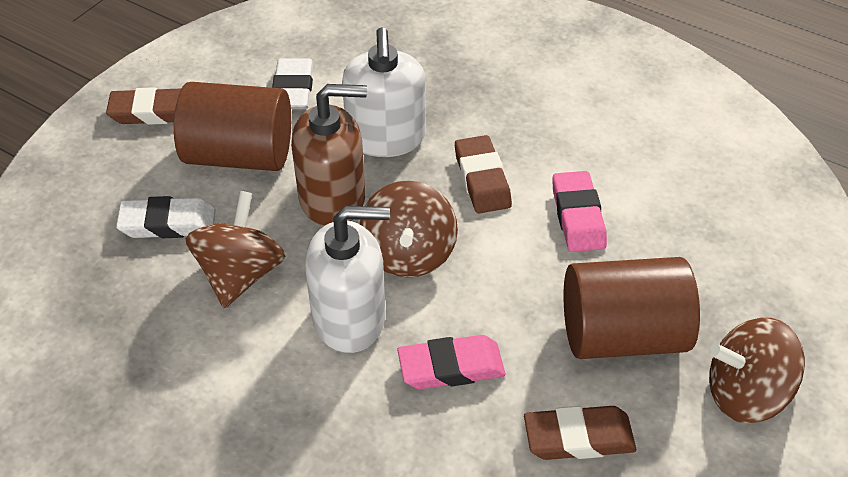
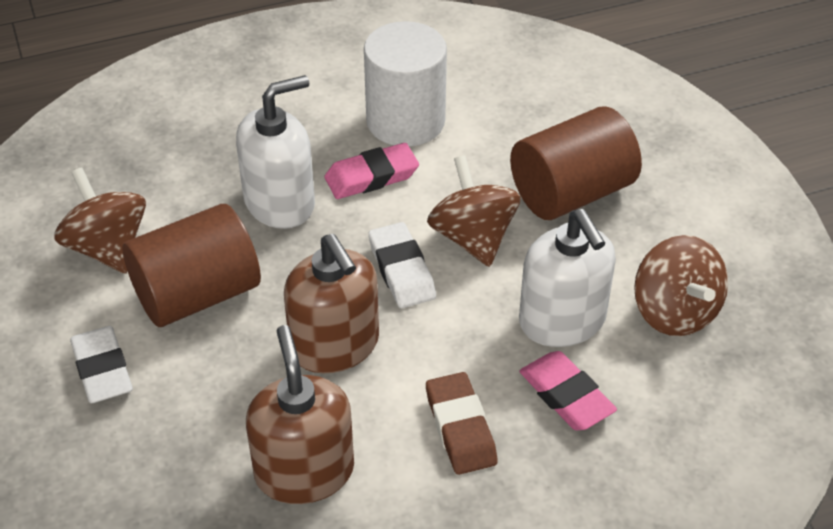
brown eraser: [106,87,181,125] [455,135,512,213] [524,406,636,460] = 3 -> [426,372,498,475] = 1
brown soap dispenser: [291,84,367,226] = 1 -> [246,325,354,504] [284,234,379,373] = 2
white cylinder: none = 0 -> [364,21,447,147] = 1

